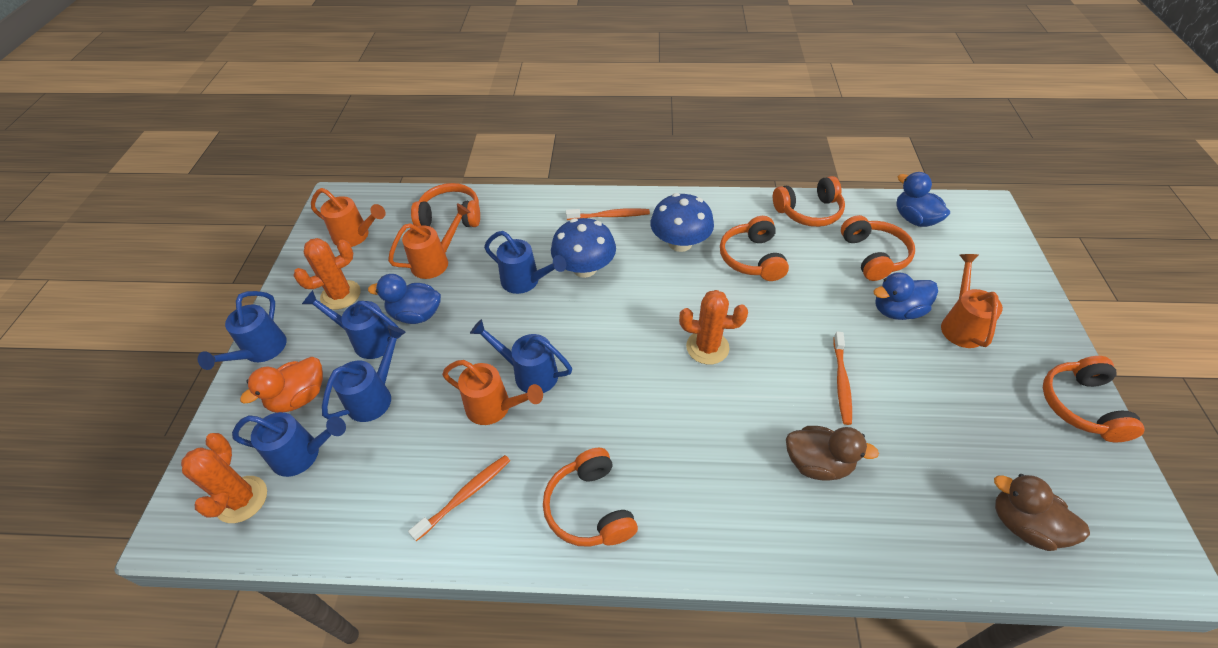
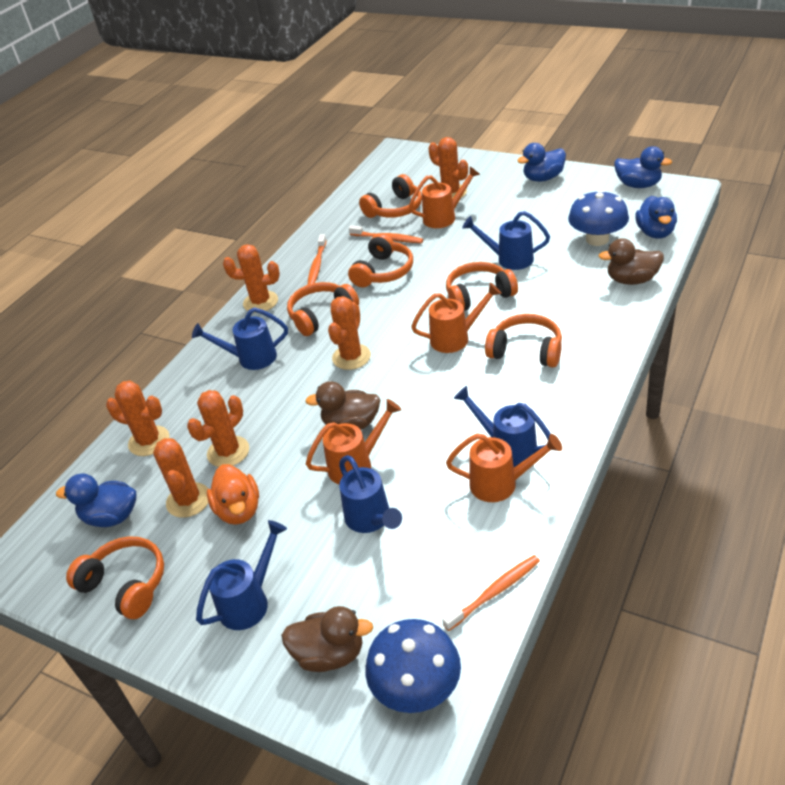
blue duck: [368,274,441,324] [873,272,938,320] [896,172,950,227] = 3 -> [56,473,137,527] [517,143,566,182] [614,146,672,188] [635,196,677,239] = 4
blue watering can: [198,291,287,370] [232,412,346,477] [302,290,402,359] [322,325,406,422] [470,319,572,393] [484,231,566,294] = 6 -> [192,307,288,370] [196,520,287,630] [339,455,402,533] [454,386,550,467] [462,211,550,270] = 5
brown duck: [786,426,879,481] [994,474,1090,551] = 2 -> [281,606,373,672] [305,381,380,430] [598,238,664,285] = 3
orange cactus: [181,433,267,523] [293,238,360,310] [679,290,748,365] = 3 -> [106,381,170,456] [153,438,209,518] [187,390,249,467] [223,244,280,313] [328,296,371,370] [429,137,468,198] = 6

